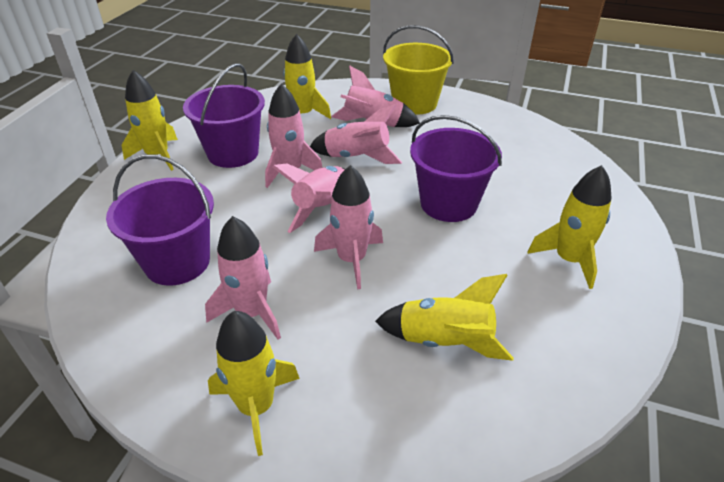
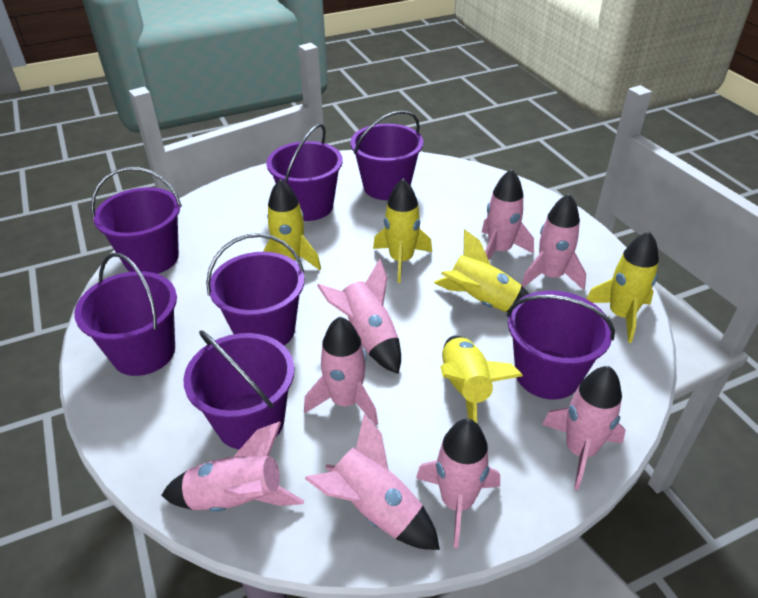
pink rocket: [205,216,281,339] [265,84,323,188] [272,163,345,233] [310,104,402,164] [314,165,383,289] [331,65,420,127] = 6 -> [161,421,304,512] [304,317,378,426] [305,414,440,550] [317,259,401,374] [416,419,500,548] [482,169,534,260] [521,194,586,290] [542,366,626,490] = 8
purple bucket: [106,155,214,286] [183,63,265,168] [410,115,502,222] = 3 -> [74,253,177,376] [91,167,182,274] [183,330,294,450] [206,233,304,346] [267,124,343,221] [350,110,423,200] [507,290,615,400] = 7
yellow bucket: [383,25,454,115] = 1 -> none = 0

